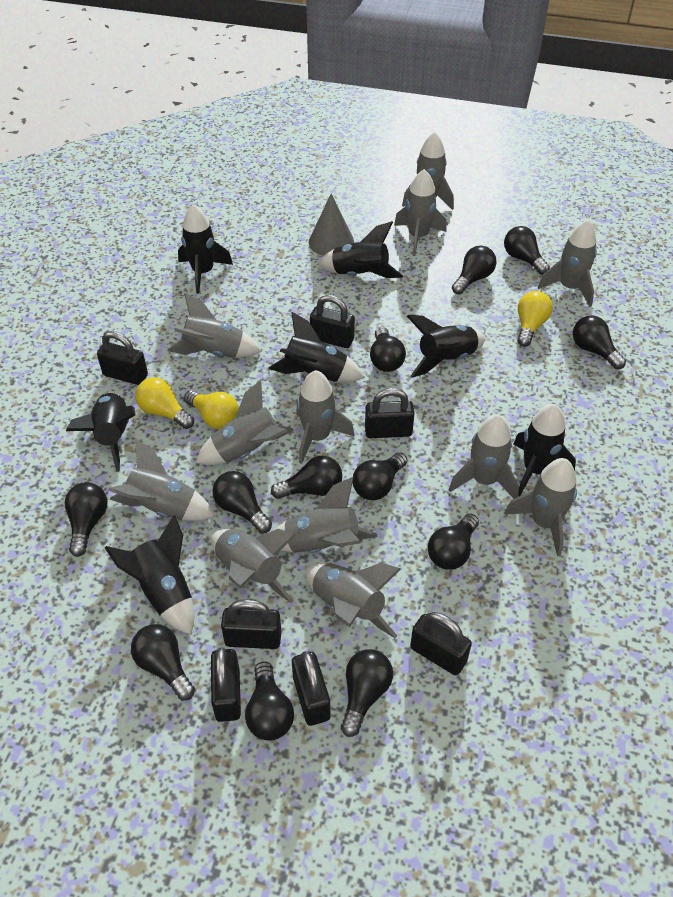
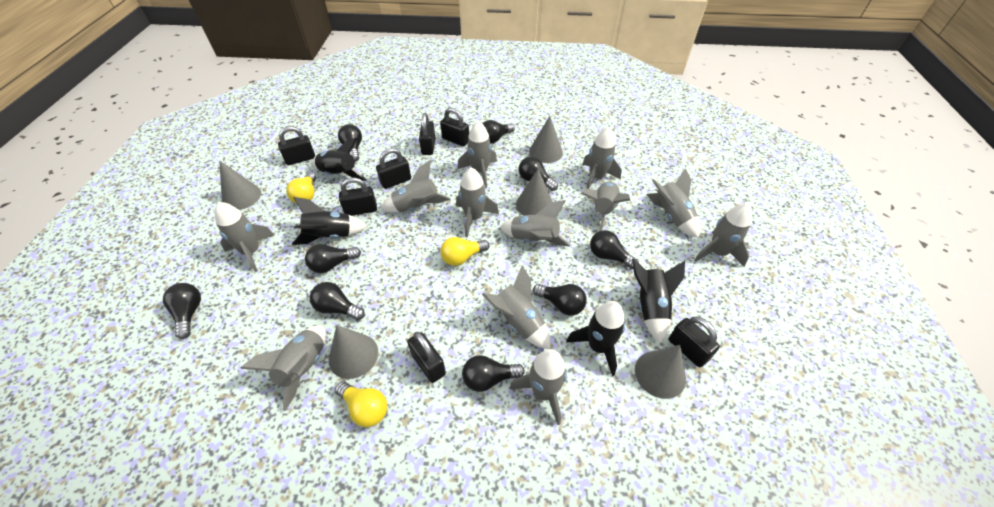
black light bulb: [65,482,108,557] [131,624,195,700] [212,471,272,533] [245,662,294,741] [271,456,342,499] [341,649,393,737] [353,452,407,501] [370,327,406,372] [427,514,479,570] [452,246,496,295] [504,226,550,275] [573,315,626,369] = 12 -> [163,283,201,339] [305,244,361,273] [310,282,365,320] [338,124,362,162] [462,355,525,392] [482,120,515,144] [519,156,558,191] [533,284,587,316] [590,230,639,269] = 9
black rocket: [66,392,136,472] [105,515,194,634] [178,204,233,294] [268,312,364,382] [318,221,403,278] [406,315,485,378] [514,404,576,496] = 7 -> [292,197,367,245] [312,138,367,181] [566,301,625,376] [632,259,685,343] = 4
grey cone: [309,193,354,256] = 1 -> [219,160,261,210] [329,325,378,379] [516,169,553,216] [529,116,563,163] [635,345,686,399] = 5

